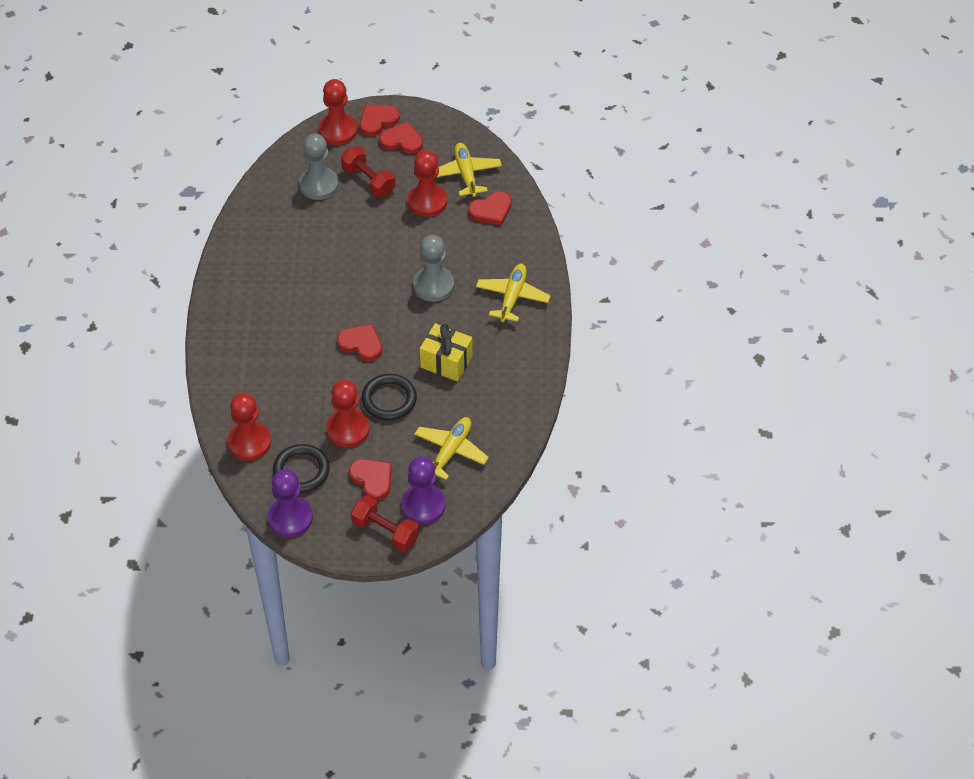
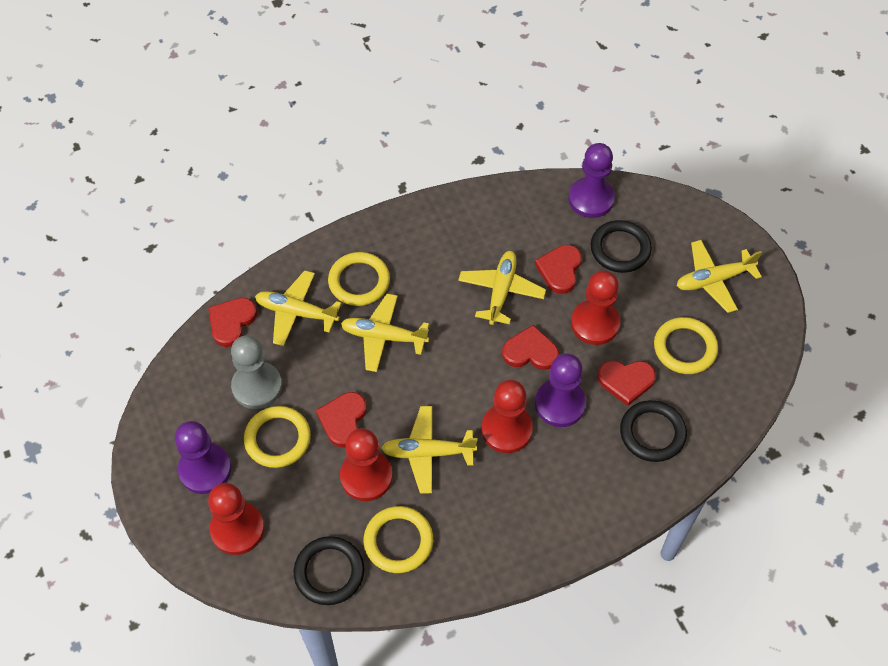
black ring: [273,444,329,493] [361,374,417,421] = 2 -> [294,536,365,605] [591,220,652,273] [620,400,687,462] = 3
grey pawn: [299,134,339,200] [413,235,454,302] = 2 -> [231,335,282,409] = 1
purple pawn: [268,469,313,537] [401,456,445,525] = 2 -> [175,421,231,494] [535,353,586,427] [568,143,615,218] = 3
red dumbbell: [341,146,396,197] [351,495,419,552] = 2 -> none = 0
yellow gift: [420,323,473,381] = 1 -> none = 0
yellow plane: [414,417,489,480] [437,143,502,197] [476,264,551,322] = 3 -> [255,270,342,346] [341,294,429,372] [381,406,478,493] [458,251,546,325] [677,240,762,313] = 5
yellow ring: none = 0 -> [244,406,311,468] [328,252,390,306] [364,506,433,573] [654,317,718,374] = 4

